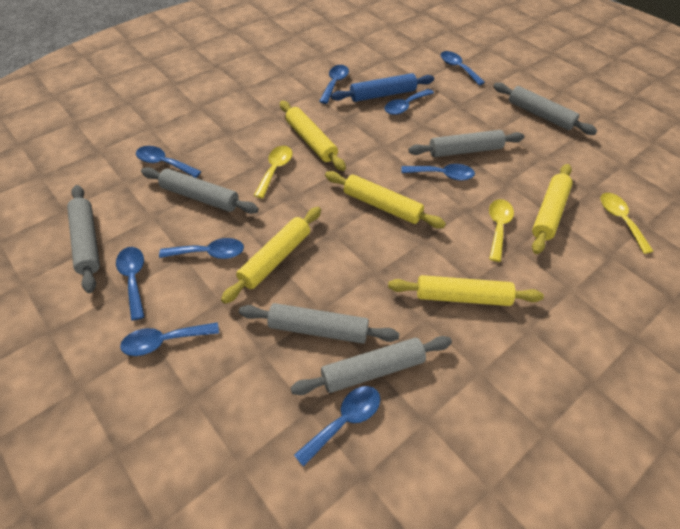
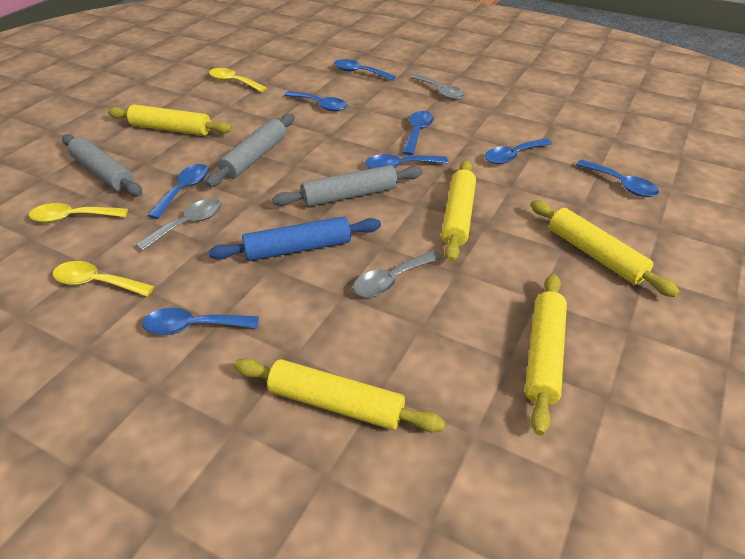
blue spoon: [116,247,145,321] [120,322,219,356] [136,146,202,178] [159,238,244,259] [294,386,380,467] [319,65,349,104] [384,89,434,115] [401,164,475,181] [440,51,485,85] = 9 -> [142,308,259,335] [148,164,209,219] [284,91,347,112] [334,59,396,81] [365,154,448,169] [402,111,434,155] [484,138,552,164] [576,160,659,197] = 8
grey rolling pin: [67,185,100,293] [141,167,259,214] [239,303,399,344] [290,336,452,395] [408,130,525,157] [493,83,597,135] = 6 -> [62,134,143,197] [206,114,294,187] [272,165,423,207] = 3
grey spoon: none = 0 -> [135,199,222,251] [353,251,442,297] [411,74,465,100] = 3

